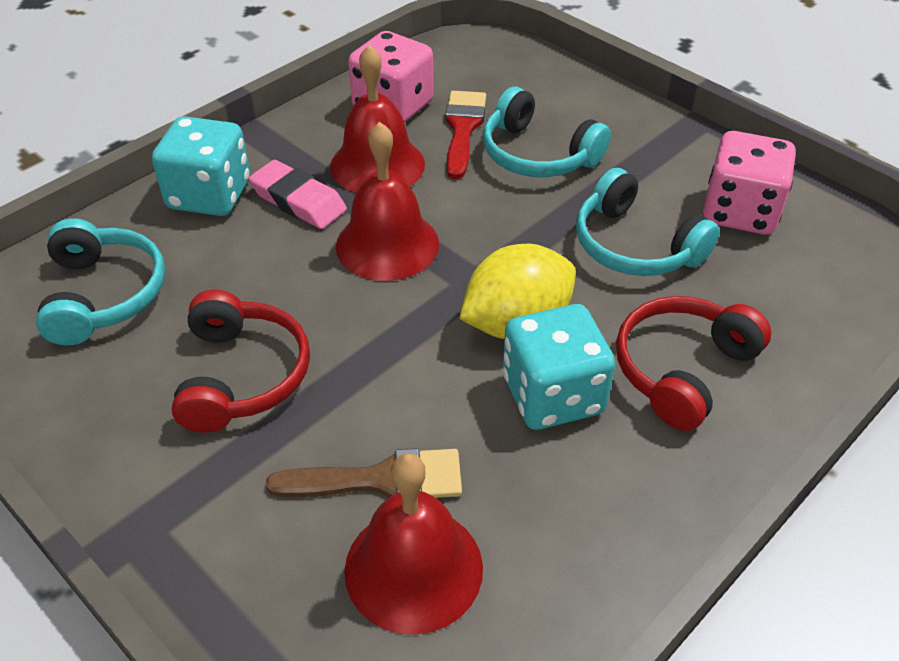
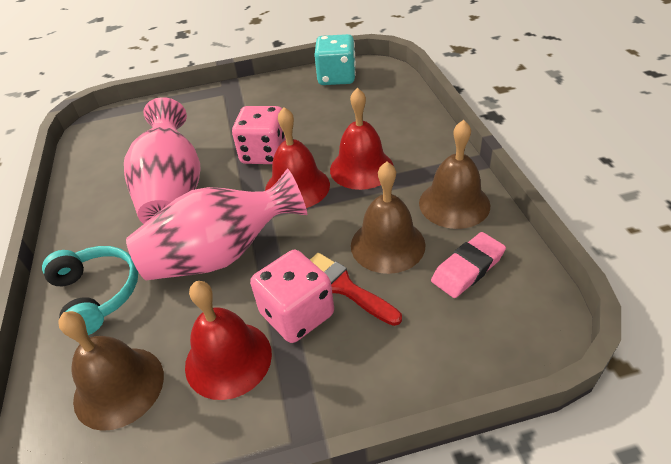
brown bell: none = 0 -> [59,311,164,431] [351,162,425,274] [419,120,490,229] = 3
brown brush: [266,448,462,498] = 1 -> none = 0
pink vase: none = 0 -> [124,97,200,224] [126,169,307,280] = 2
red headphones: [172,290,310,433] [616,296,771,431] = 2 -> none = 0
turquoise dice: [152,116,250,216] [503,304,615,430] = 2 -> [314,34,356,85] = 1
turquoise headphones: [36,218,165,345] [483,87,611,177] [576,168,720,276] = 3 -> [42,246,138,335] = 1
yellow lemon: [459,244,576,339] = 1 -> none = 0

